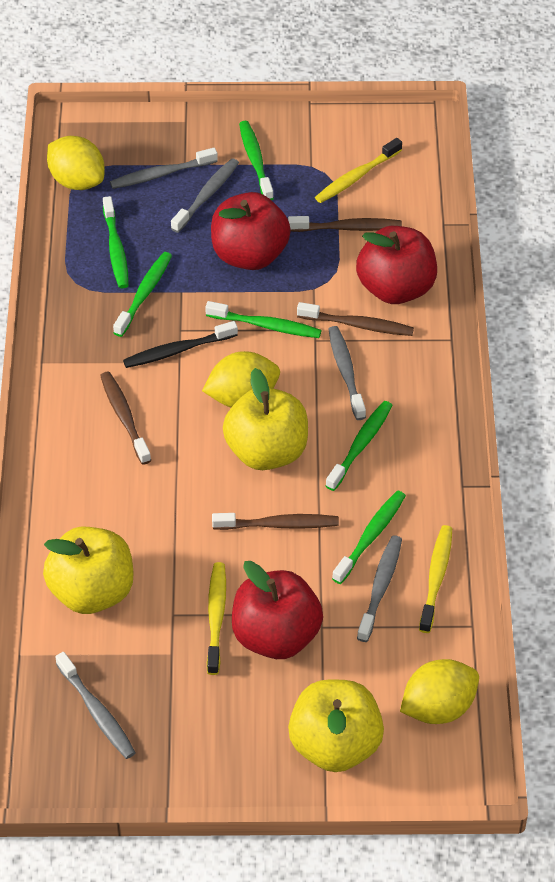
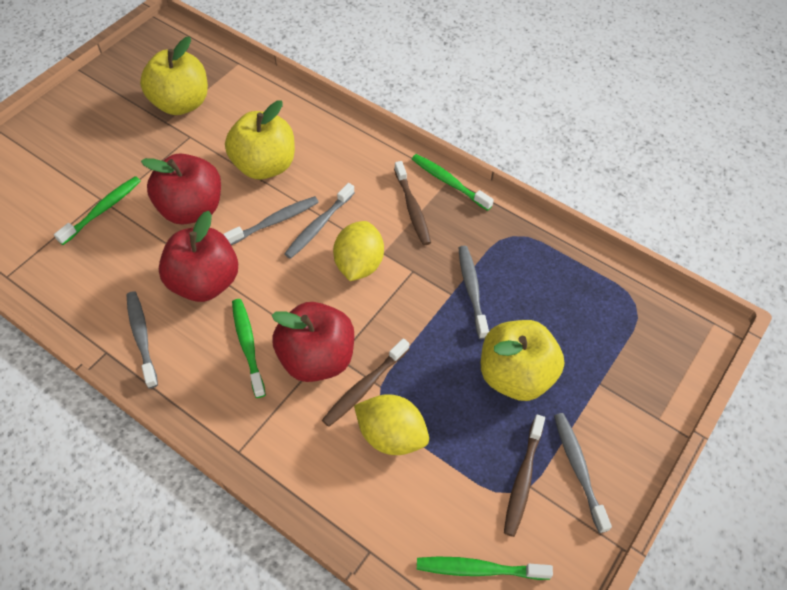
black toothbrush: [123,321,238,368] = 1 -> none = 0
brown toothbrush: [100,372,151,465] [212,513,339,530] [288,216,402,232] [297,302,414,336] = 4 -> [322,338,409,427] [394,161,431,245] [504,415,545,537] = 3
green toothbrush: [103,196,129,289] [113,252,172,337] [205,301,321,338] [239,121,274,200] [326,401,393,491] [332,490,406,584] = 6 -> [54,176,141,245] [232,299,266,398] [412,154,494,211] [417,557,553,580] = 4
yellow lemon: [47,136,105,190] [202,351,280,407] [400,659,479,724] = 3 -> [333,221,384,281] [354,394,429,455] = 2
yellow toothbrush: [207,562,226,675] [315,138,402,203] [419,525,452,633] = 3 -> none = 0

